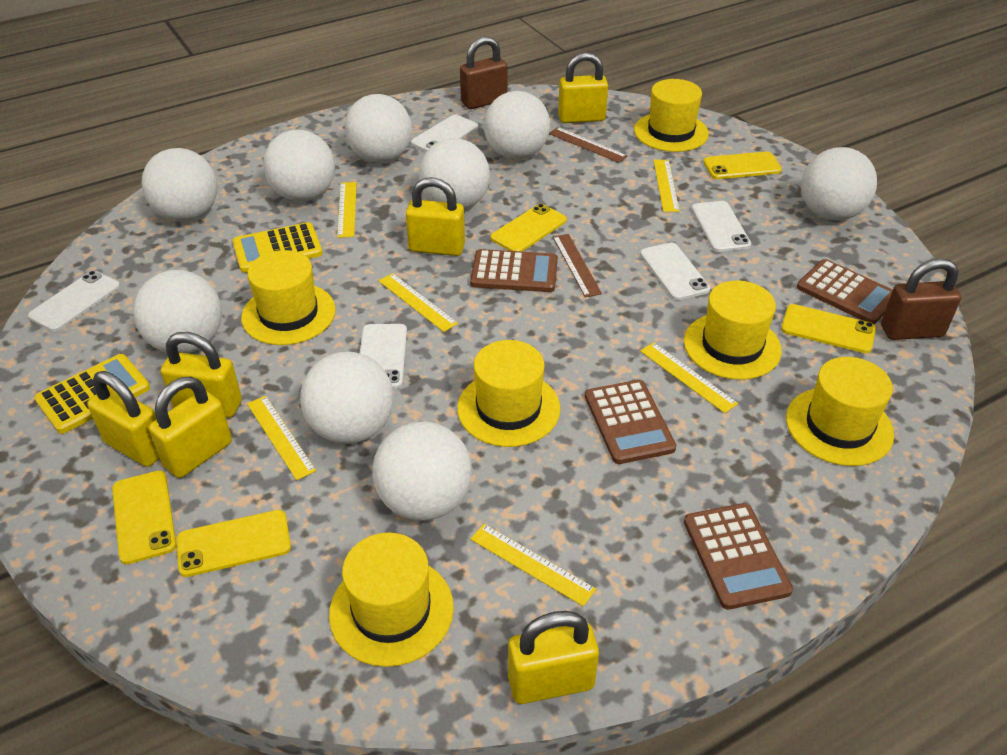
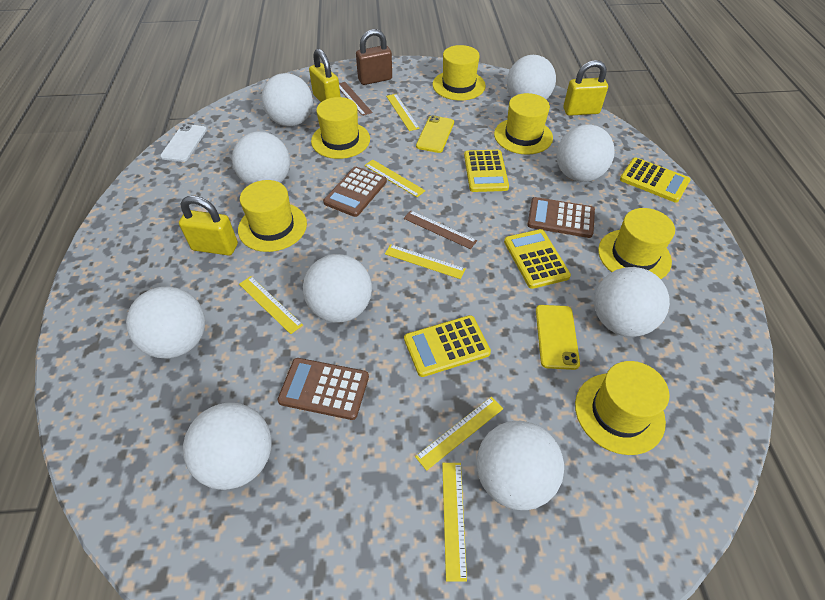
brown calculator: [470,249,558,292] [585,380,676,464] [684,503,793,610] [797,259,893,324] = 4 -> [277,358,369,420] [323,167,387,217] [528,197,595,238] = 3
brown padlock: [460,37,508,109] [881,258,961,340] = 2 -> [356,29,392,85] = 1
white phone: [28,271,120,332] [360,324,407,389] [411,115,478,152] [640,242,710,300] [691,201,751,252] = 5 -> [160,124,207,162] = 1
yellow calculator: [34,354,150,434] [232,222,323,273] = 2 -> [404,315,491,377] [464,150,509,192] [504,229,571,289] [620,158,691,203] = 4
yellow padlock: [87,371,160,467] [149,377,232,478] [161,332,242,418] [406,177,465,256] [508,611,599,704] [558,52,608,123] = 6 -> [179,196,238,256] [309,49,341,102] [563,60,608,116] = 3
yellow phone: [112,470,176,564] [176,510,291,577] [490,204,567,252] [703,151,782,179] [781,304,876,353] = 5 -> [416,115,454,153] [536,305,580,370] = 2

